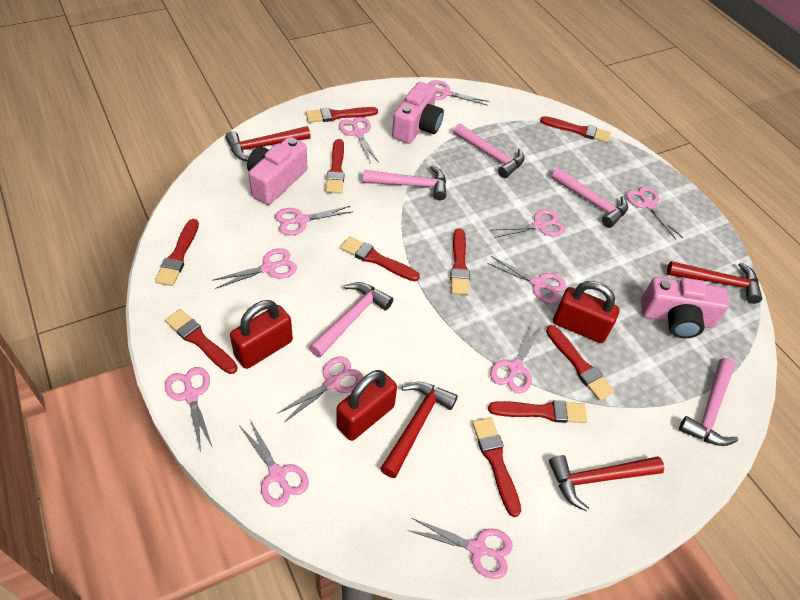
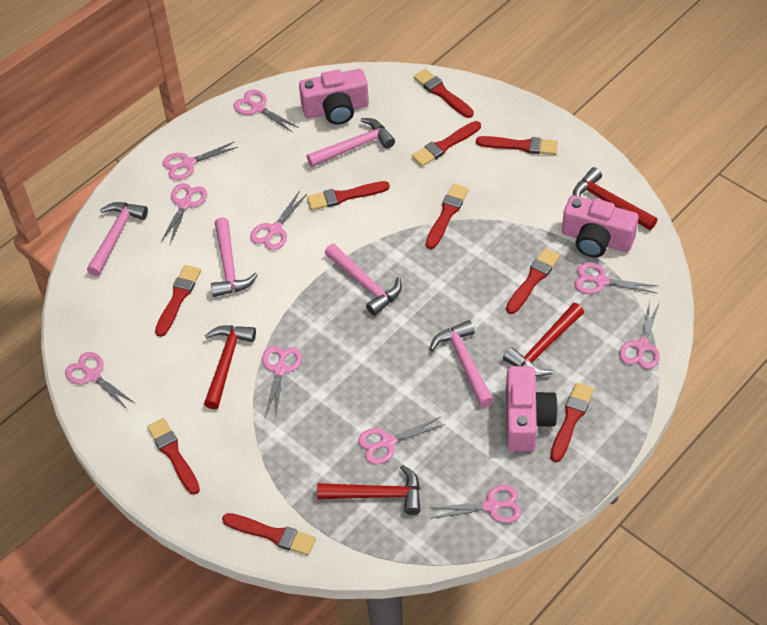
pink scissors: [165,367,213,452] [212,248,297,289] [239,420,309,507] [275,206,353,236] [277,356,363,422] [339,117,379,164] [407,518,513,579] [429,80,489,106] [487,256,566,303] [490,324,541,393] [493,210,565,238] [626,186,683,240] = 12 -> [65,352,136,410] [161,183,207,244] [163,141,238,180] [233,89,299,132] [250,192,307,250] [262,346,302,419] [358,417,445,464] [430,485,521,523] [574,263,658,294] [619,301,660,369] = 10
red padlock: [230,300,293,369] [337,370,397,441] [553,281,619,343] = 3 -> none = 0

